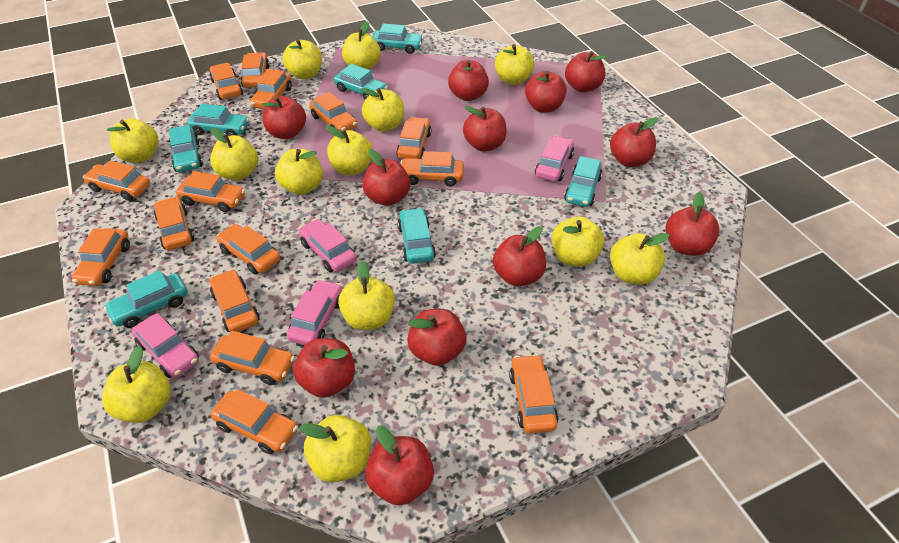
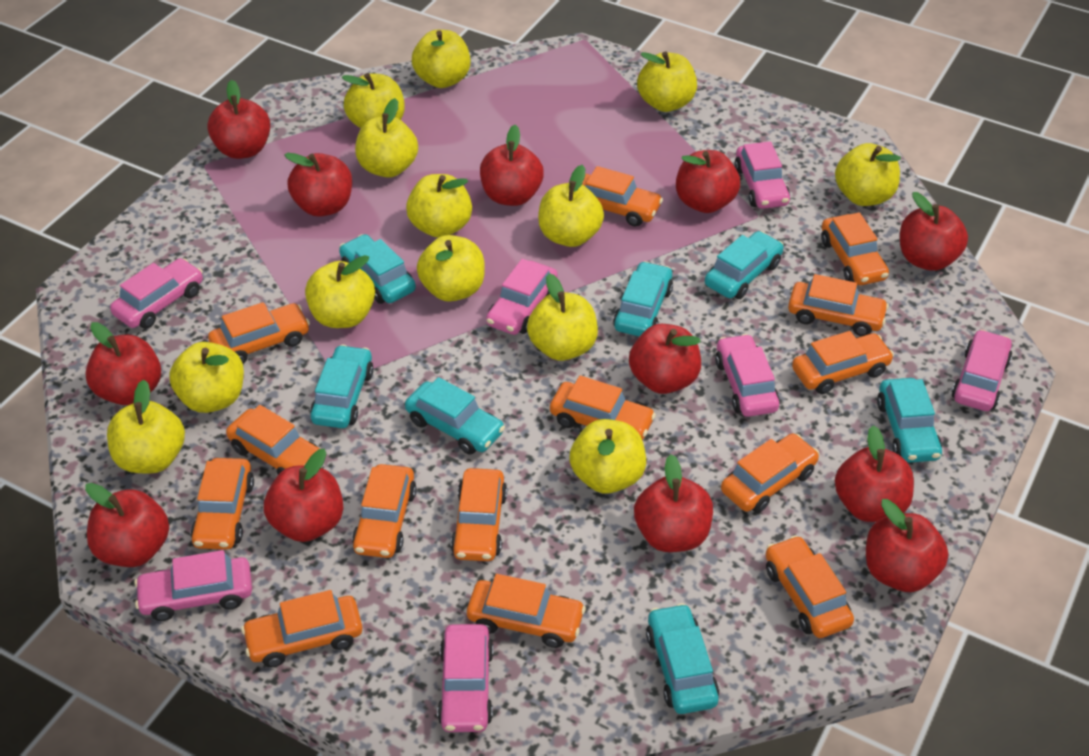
orange car: [72,228,130,286] [83,161,150,201] [154,196,195,250] [176,171,245,212] [209,63,243,100] [210,269,260,332] [210,331,295,385] [211,389,298,454] [216,224,281,275] [241,52,270,88] [250,69,292,109] [309,92,357,131] [396,117,431,159] [400,151,464,187] [509,354,558,434] = 15 -> [191,458,254,550] [208,302,310,364] [226,405,320,475] [241,590,362,667] [352,464,417,558] [451,468,507,561] [467,574,586,648] [550,375,656,440] [582,166,663,226] [721,433,819,513] [765,535,854,638] [788,274,889,336] [792,331,894,394] [821,212,889,285] = 14
pink car: [132,313,199,378] [287,279,342,345] [299,219,357,272] [535,136,574,182] = 4 -> [110,258,203,329] [134,550,252,621] [437,624,494,732] [486,259,558,335] [715,334,779,417] [734,141,790,209] [952,329,1012,411] = 7

